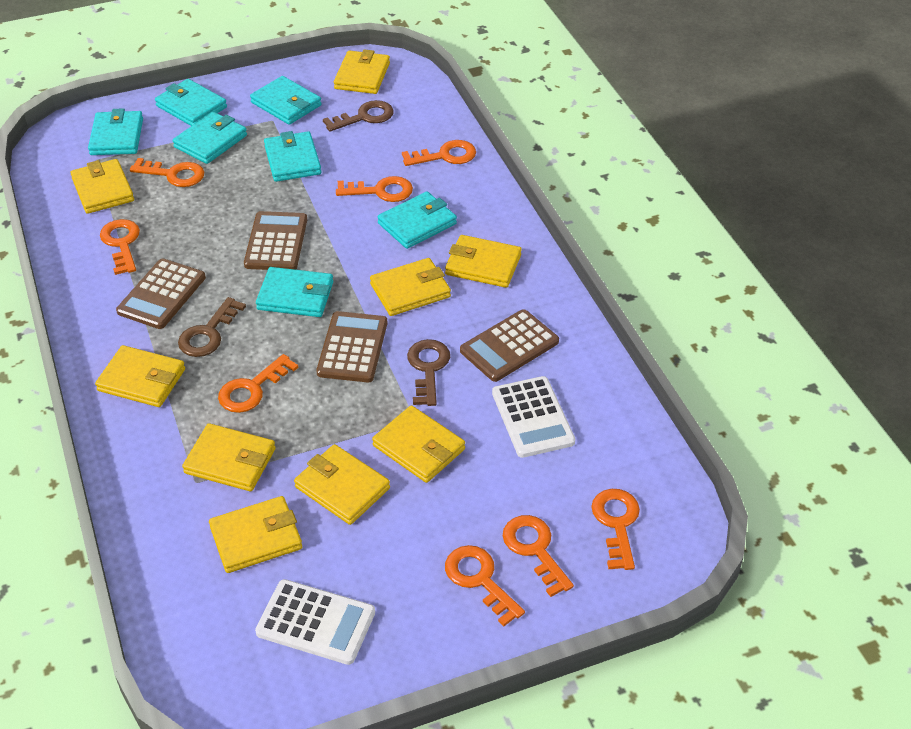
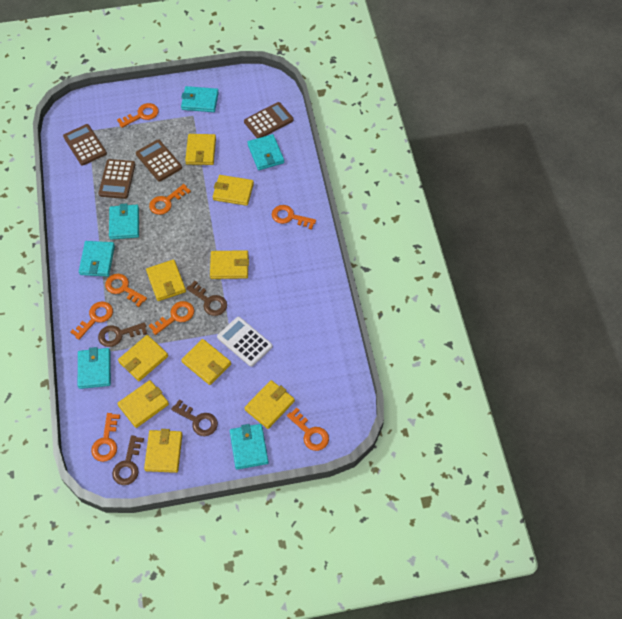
brown key: [178,297,246,357] [323,100,394,132] [407,339,450,406] = 3 -> [98,323,147,347] [112,435,144,485] [171,399,218,436] [186,281,227,316] = 4
turquoise wallet: [88,108,143,155] [155,79,227,126] [173,112,247,164] [250,76,322,125] [256,267,333,317] [264,131,321,182] [378,192,457,249] = 7 -> [78,347,111,389] [79,241,115,277] [109,203,139,239] [181,86,219,112] [230,424,269,470] [248,134,284,170] = 6
white calculator: [255,579,375,665] [492,376,575,458] = 2 -> [217,317,273,367] = 1

